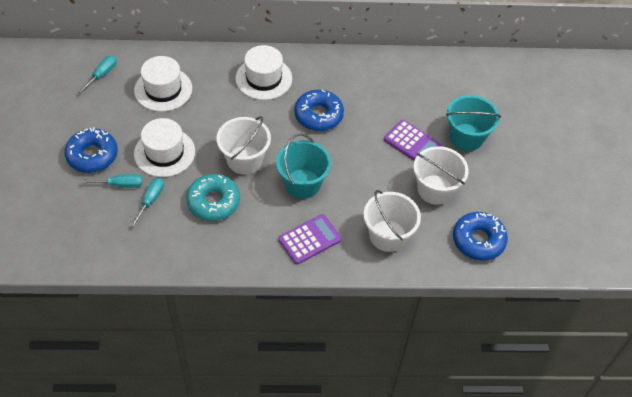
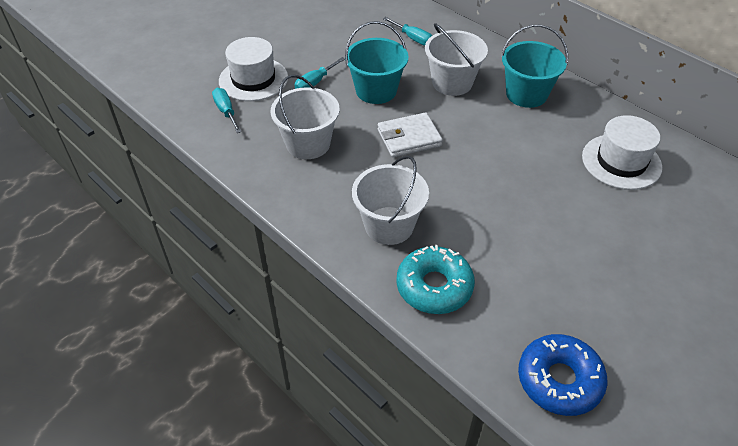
blue donut: [64,127,118,173] [294,90,344,131] [453,212,508,261] = 3 -> [518,334,607,416] = 1
purple calculator: [278,214,341,265] [384,120,442,161] = 2 -> none = 0
white hat: [134,56,192,112] [134,118,195,177] [235,45,292,100] = 3 -> [219,37,288,101] [582,115,662,190] = 2
white wallet: none = 0 -> [378,112,443,157] = 1

